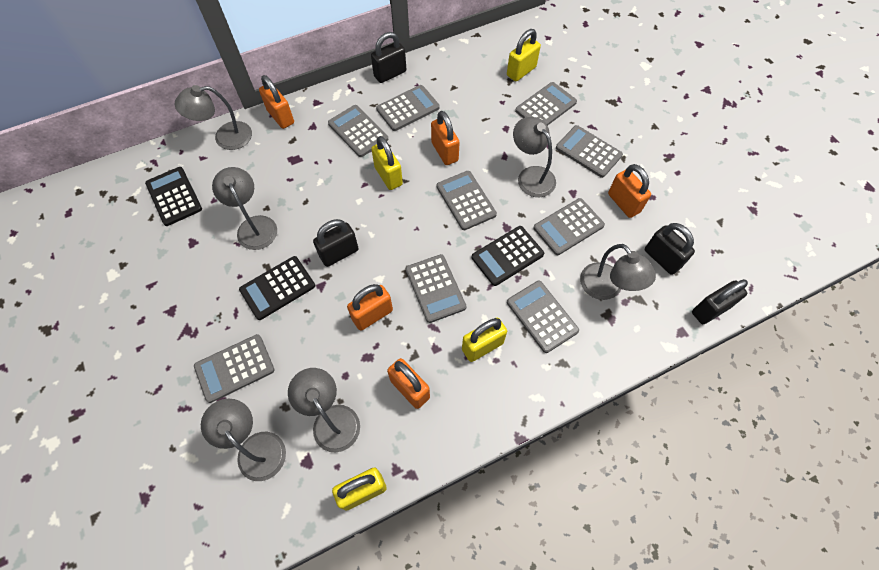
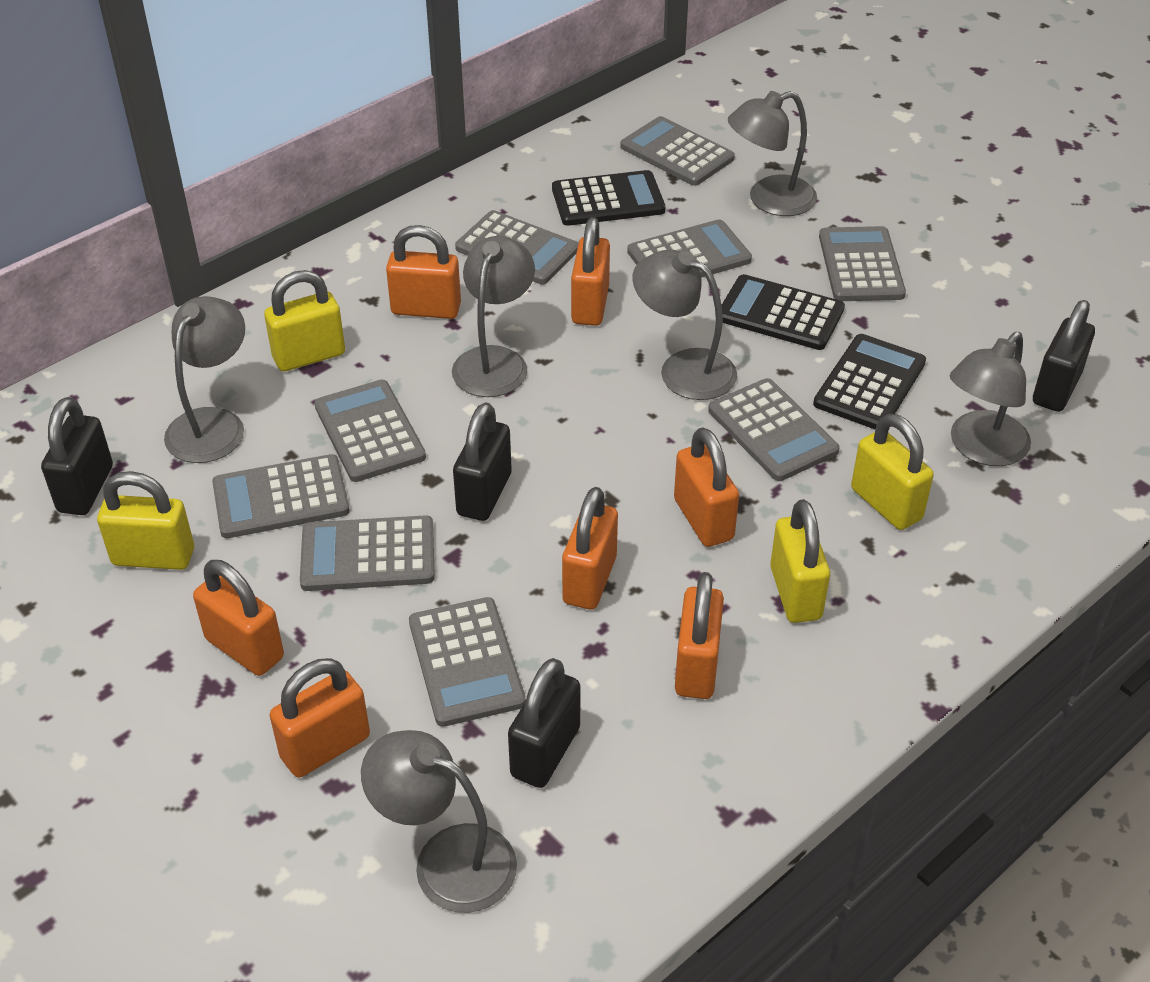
orange padlock: [259,75,294,129] [347,284,393,331] [387,358,430,409] [431,111,460,165] [608,164,651,218] = 5 -> [193,560,284,676] [269,658,370,778] [386,225,461,319] [562,487,618,610] [571,217,610,326] [674,427,739,547] [675,572,724,699] = 7

